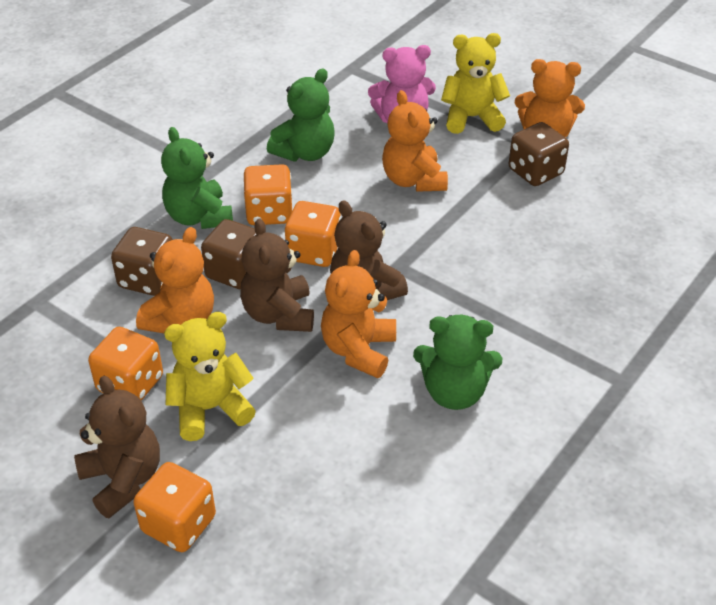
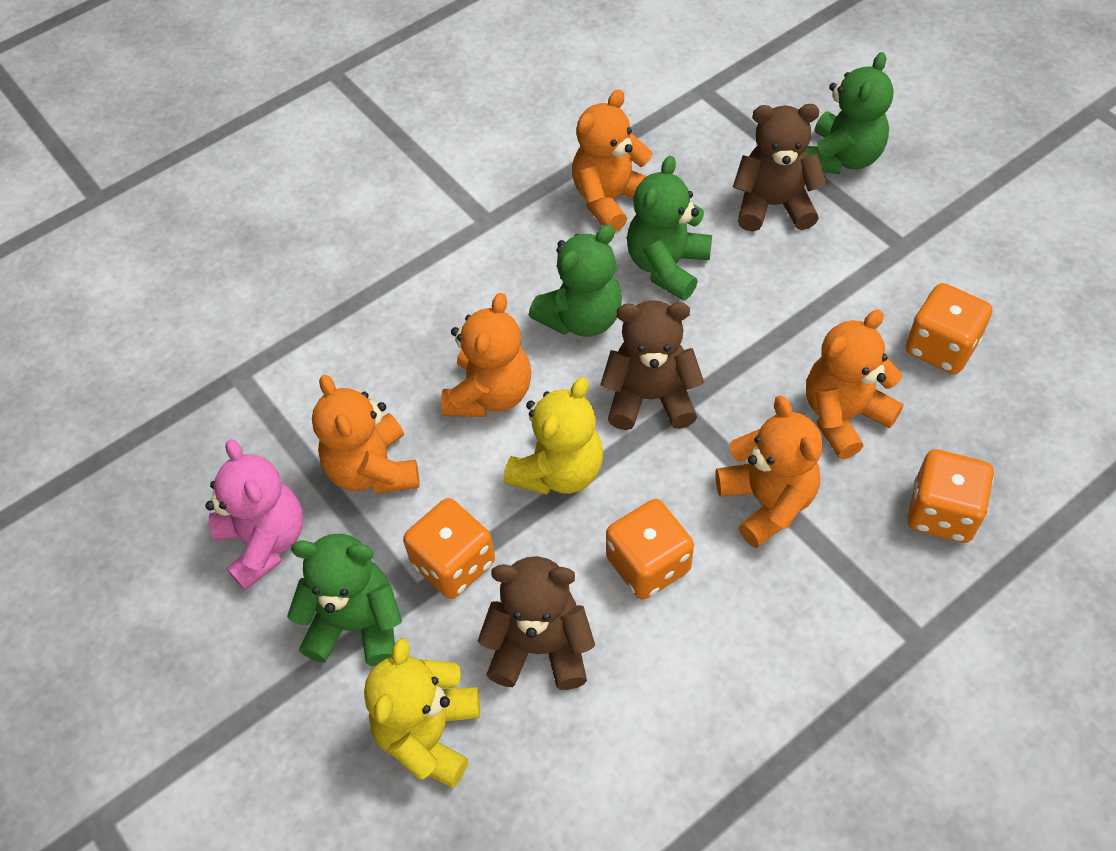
brown dice: [111,227,173,296] [201,219,256,289] [509,122,569,186] = 3 -> none = 0
green teddy bear: [161,127,233,229] [267,68,335,162] [413,315,502,410] = 3 -> [287,534,402,666] [529,225,622,337] [627,156,712,300] [805,52,893,174] = 4
orange teddy bear: [136,227,214,333] [321,250,396,378] [382,90,448,192] [515,59,585,137] = 4 -> [312,375,420,494] [441,293,531,417] [572,89,653,232] [715,396,822,548] [806,310,903,459] = 5

